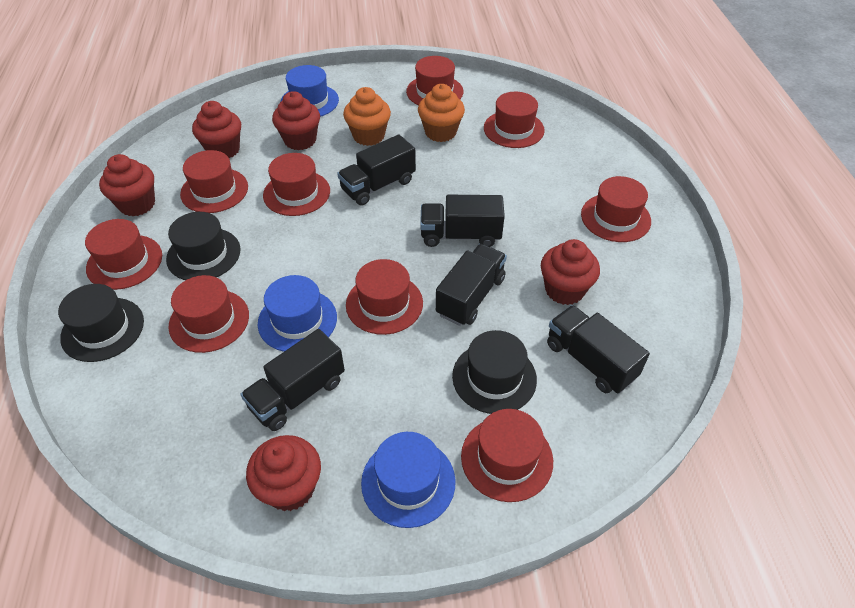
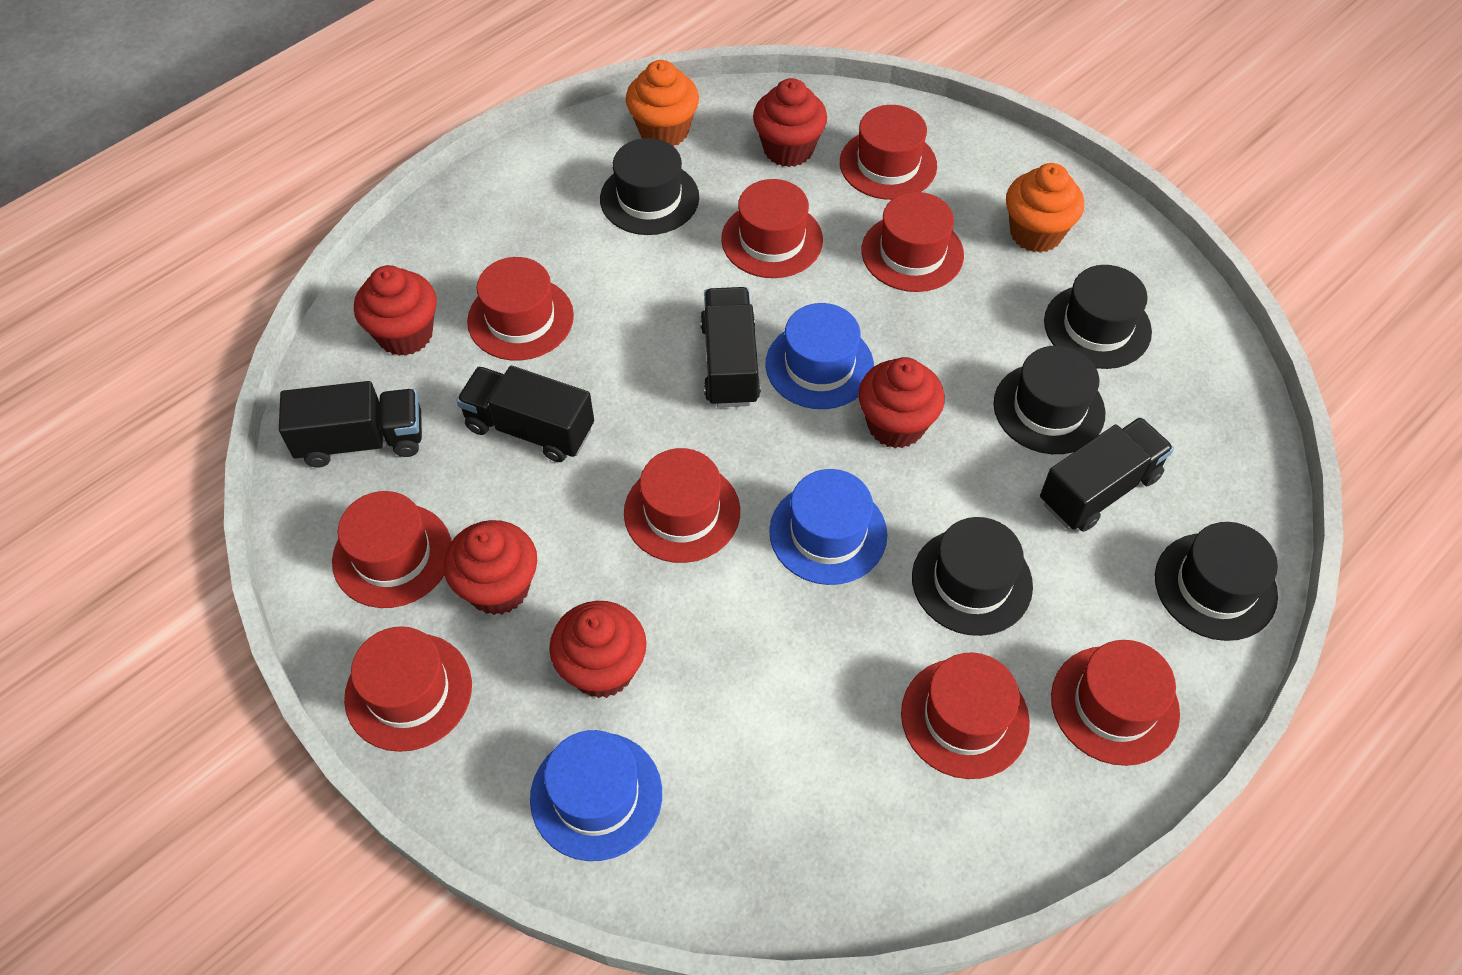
black hat: [58,284,144,362] [166,212,241,280] [452,330,537,414] = 3 -> [600,138,699,235] [912,517,1033,636] [993,346,1105,454] [1044,265,1152,369] [1155,522,1278,641] = 5
black truck: [240,329,345,431] [337,134,416,206] [420,195,505,247] [436,244,507,326] [547,305,650,394] = 5 -> [279,381,422,467] [456,366,594,462] [700,287,761,407] [1040,417,1174,532] = 4

